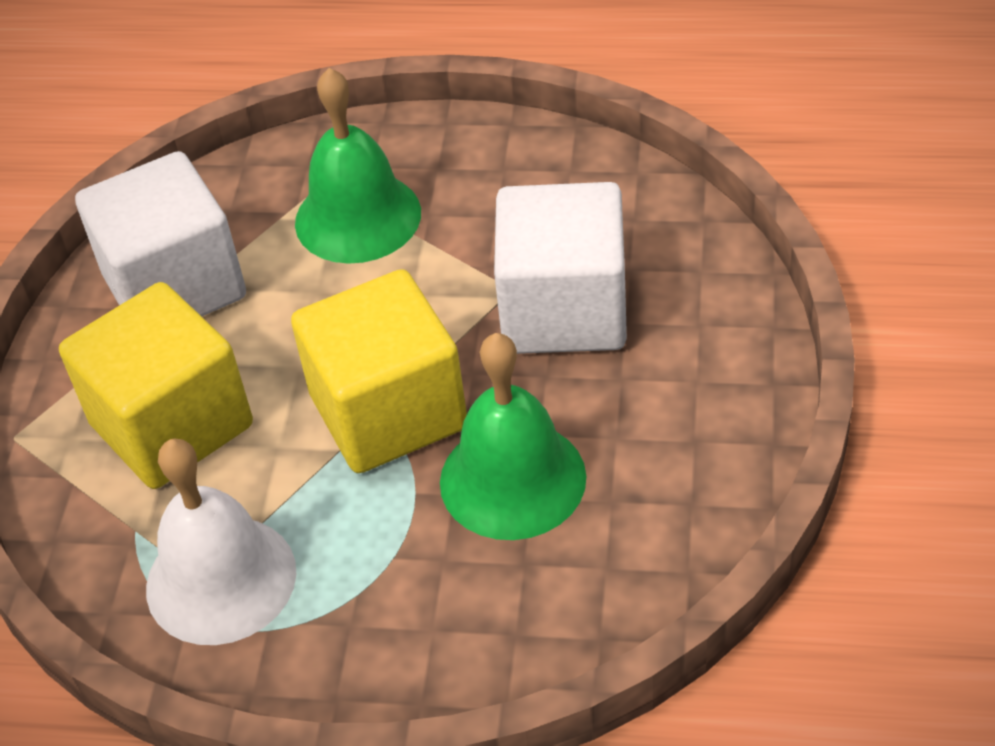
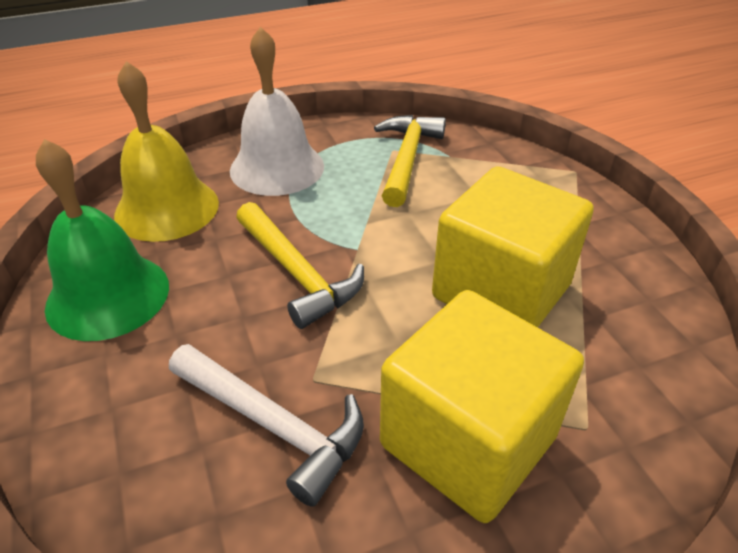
green bell: [295,68,421,264] [440,333,586,540] = 2 -> [36,139,169,341] = 1
white cube: [75,151,246,317] [494,182,627,354] = 2 -> none = 0
white hammer: none = 0 -> [169,344,364,507] = 1
yellow bell: none = 0 -> [114,61,219,242] = 1
yellow hammer: none = 0 -> [236,202,364,329] [374,115,446,207] = 2

